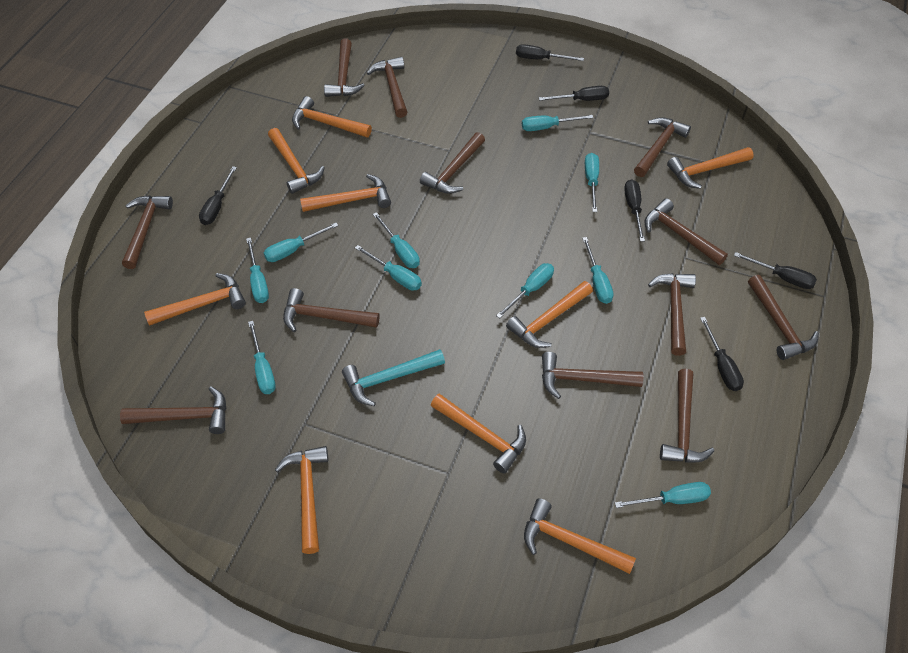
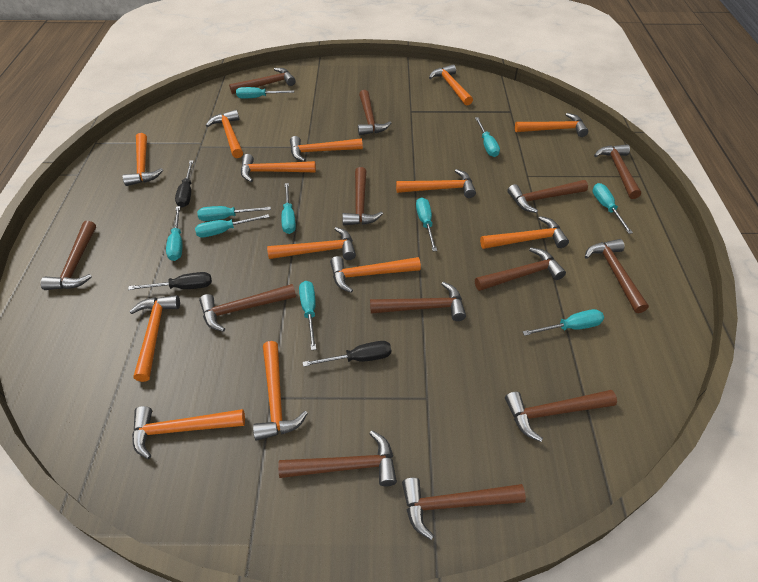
black screwdriver: [199,166,237,225] [516,44,584,61] [539,86,609,101] [624,179,645,242] [700,317,744,391] [734,252,817,289] = 6 -> [128,272,212,290] [175,160,194,208] [303,341,391,367] = 3
brown hammer: [120,386,226,434] [122,195,173,269] [283,288,380,332] [324,39,365,97] [367,57,407,118] [420,132,485,194] [542,352,644,399] [634,117,691,177] [645,198,728,265] [648,273,696,356] [660,369,714,463] [748,275,819,360] = 12 -> [40,221,96,290] [199,284,296,332] [229,68,296,94] [278,430,397,486] [342,167,383,225] [358,90,391,135] [370,282,466,321] [402,478,526,540] [475,247,566,291] [505,390,617,442] [507,180,588,213] [585,239,649,313] [594,144,641,199] = 13
orange hammer: [144,273,246,326] [268,128,325,194] [275,446,328,554] [292,96,372,137] [300,174,391,212] [431,394,526,474] [506,281,593,348] [524,498,636,574] [667,147,754,189] = 9 -> [123,133,163,186] [129,295,180,382] [132,406,245,459] [206,110,243,158] [241,154,316,182] [253,341,308,441] [267,227,356,260] [290,136,363,162] [330,256,421,293] [396,169,476,198] [429,64,473,106] [480,216,569,249] [515,113,588,137] = 13
turquoise hammer: [342,349,445,406] = 1 -> none = 0

